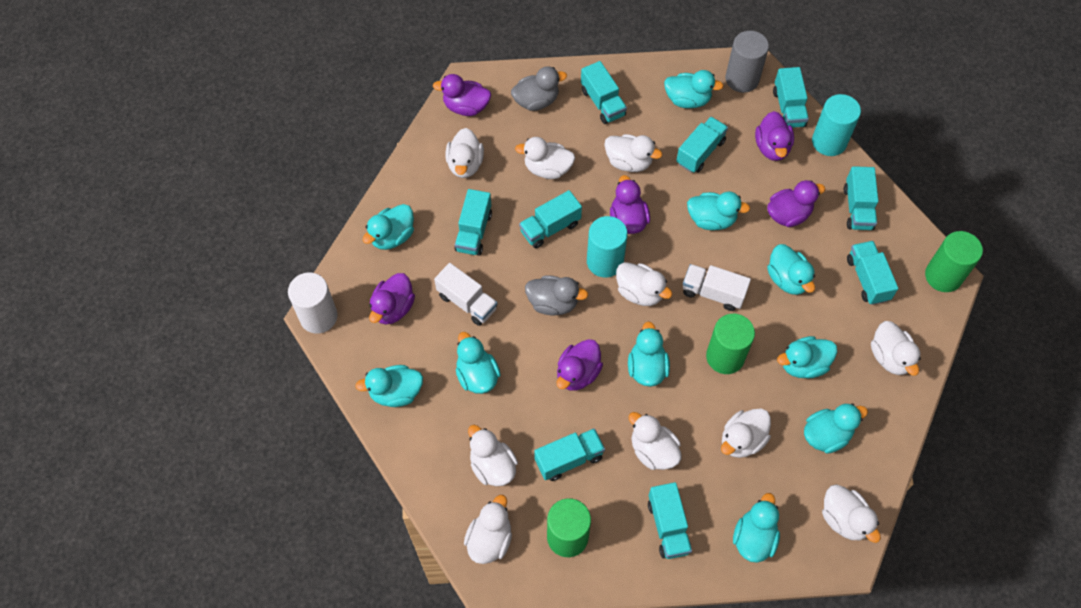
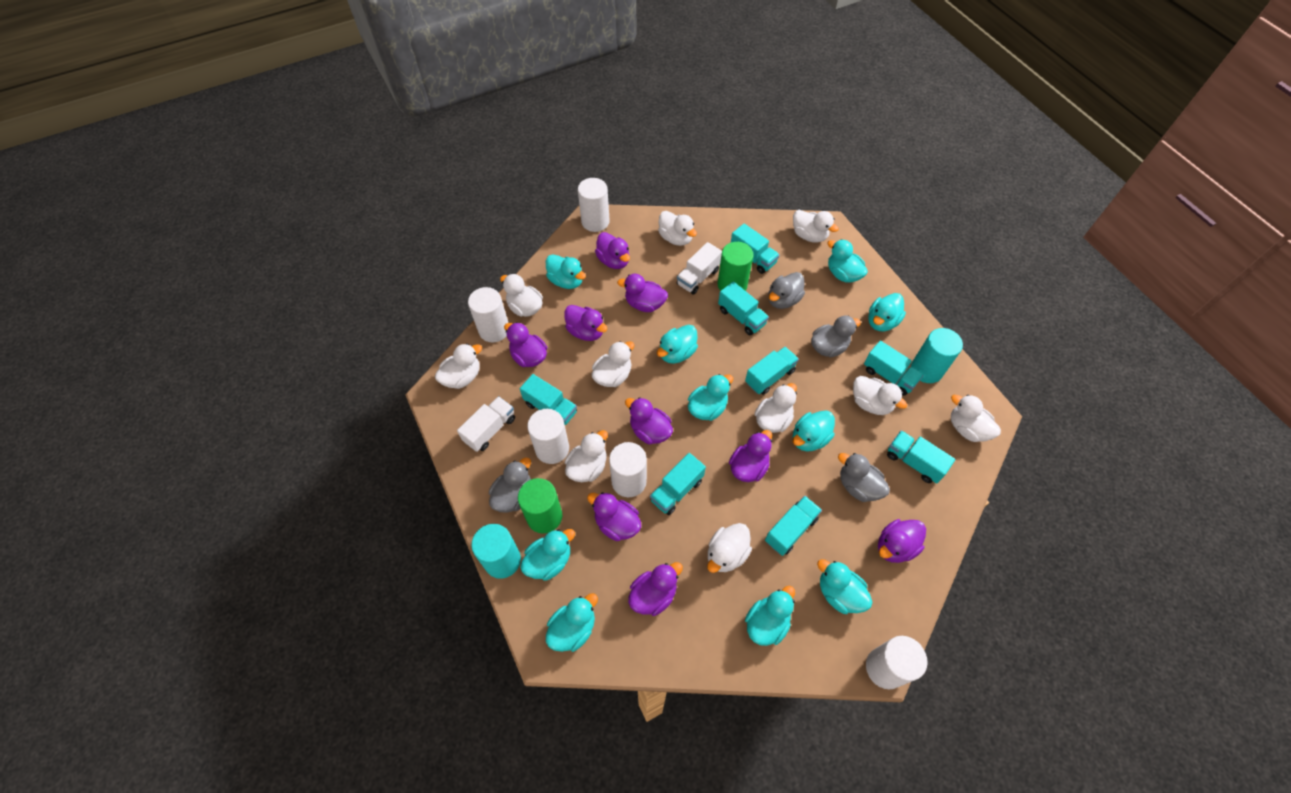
green cylinder: [547,498,591,557] [706,314,755,374] [925,231,983,292] = 3 -> [518,478,562,533] [718,242,754,291] = 2
grey cylinder: [725,31,769,93] = 1 -> none = 0
grey duck: [511,66,567,111] [525,275,588,315] = 2 -> [489,458,531,513] [768,272,805,309] [811,315,861,357] [838,453,890,502] = 4
purple duck: [369,273,415,325] [433,74,491,116] [557,339,603,391] [610,175,650,234] [755,111,794,161] [767,180,825,227] = 6 -> [504,322,547,367] [564,305,607,341] [587,492,641,541] [595,232,630,269] [617,274,668,312] [625,397,673,444] [628,562,683,616] [729,430,772,482] [878,519,926,563] = 9
turquoise truck: [454,189,492,256] [519,190,582,248] [534,428,605,481] [581,61,627,124] [648,482,692,559] [676,117,728,173] [773,67,809,128] [844,166,879,230] [847,241,898,305] = 9 -> [520,374,577,425] [650,453,706,515] [718,281,769,335] [731,223,780,274] [745,347,799,395] [765,496,822,556] [864,341,924,396] [887,431,955,483] = 8
white cylinder: [288,273,338,334] = 1 -> [468,287,508,342] [527,409,569,464] [578,178,610,232] [609,442,647,497] [866,636,928,689] = 5

